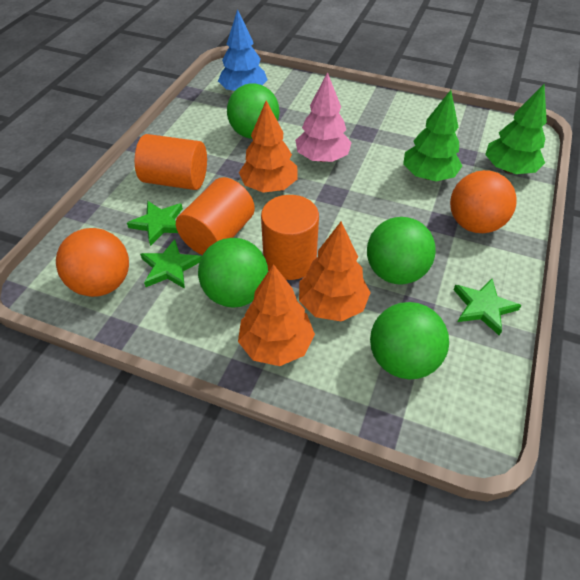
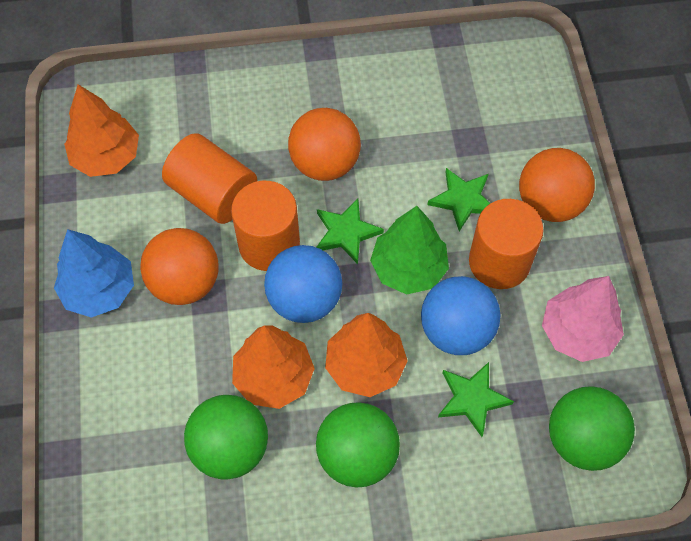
blue ball: none = 0 -> [264,245,342,323] [421,276,500,355] = 2
green ball: [198,238,268,308] [227,83,280,139] [367,217,436,284] [370,302,449,379] = 4 -> [184,395,268,480] [316,402,400,488] [549,386,635,471] = 3
green tree: [403,90,462,181] [485,84,547,174] = 2 -> [370,206,449,295] = 1
orange ball: [56,228,129,297] [450,170,516,233] = 2 -> [140,228,219,305] [288,108,361,181] [519,148,595,222] = 3

